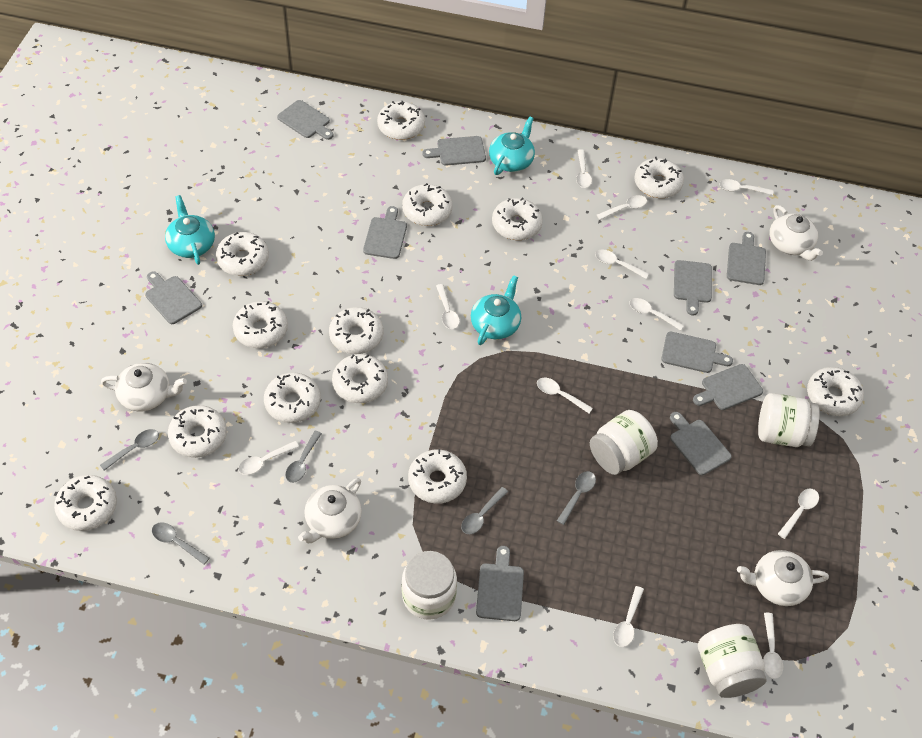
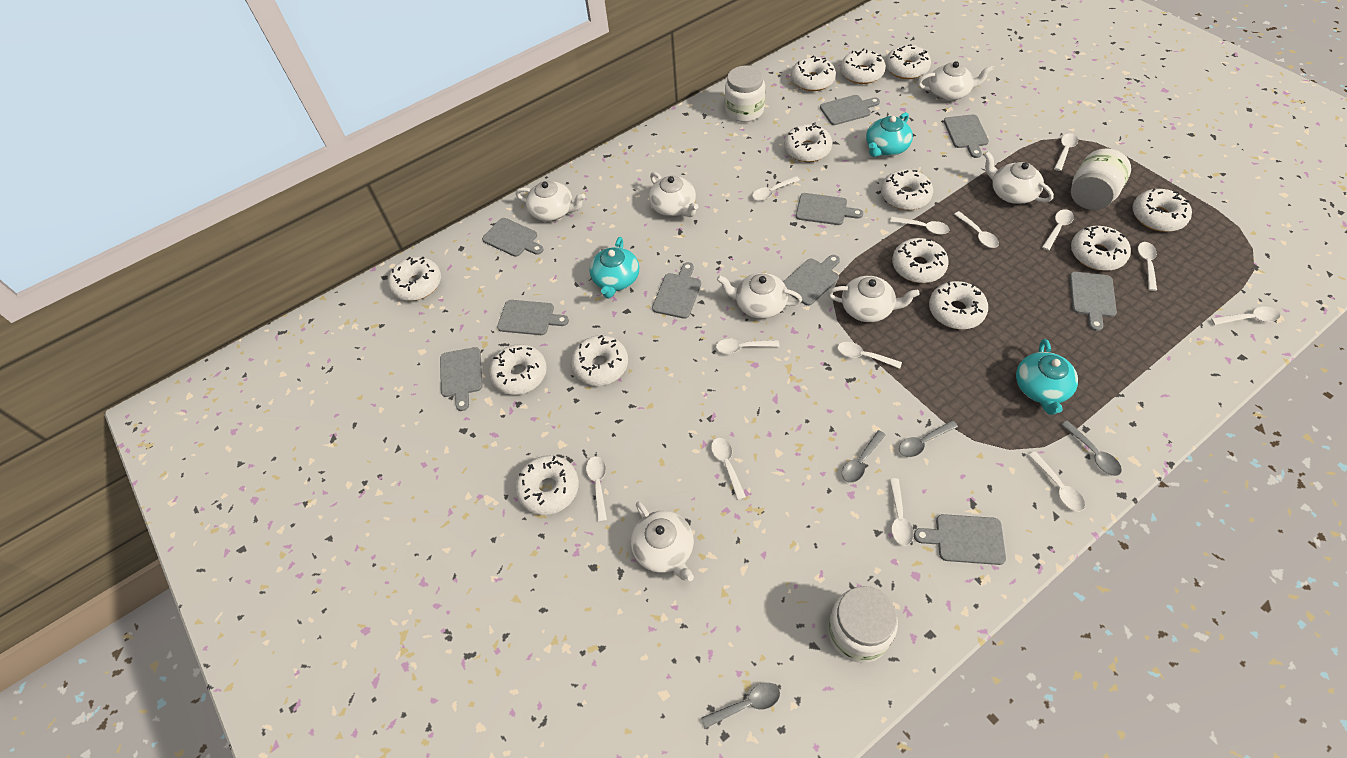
grey spoon: [100,429,159,471] [152,523,209,565] [285,431,322,483] [461,487,508,534] [557,471,596,525] = 5 -> [701,683,780,729] [842,430,886,483] [899,420,958,457] [1061,420,1122,476] = 4
white jar: [402,551,457,620] [590,410,658,475] [698,624,767,698] [758,393,820,447] = 4 -> [725,66,765,122] [828,586,898,663] [1071,149,1131,210] = 3
white spoon: [238,441,299,475] [436,284,460,329] [537,378,593,413] [576,149,592,188] [595,249,649,279] [597,195,647,220] [613,586,644,647] [629,298,684,331] [719,179,773,195] [763,613,783,679] [778,489,819,539] = 11 -> [586,457,607,522] [711,438,746,500] [716,339,779,354] [752,176,800,201] [837,342,902,369] [889,478,914,546] [890,217,949,234] [954,211,999,248] [1028,451,1085,512] [1042,209,1074,251] [1054,133,1078,171] [1138,242,1157,291] [1211,307,1280,325] = 13
white teapot: [101,363,187,412] [298,478,362,543] [737,550,829,606] [770,205,823,261] = 4 -> [516,181,585,221] [631,501,694,581] [649,172,698,217] [717,273,802,319] [828,276,920,322] [918,61,993,101] [984,152,1054,204] = 7

